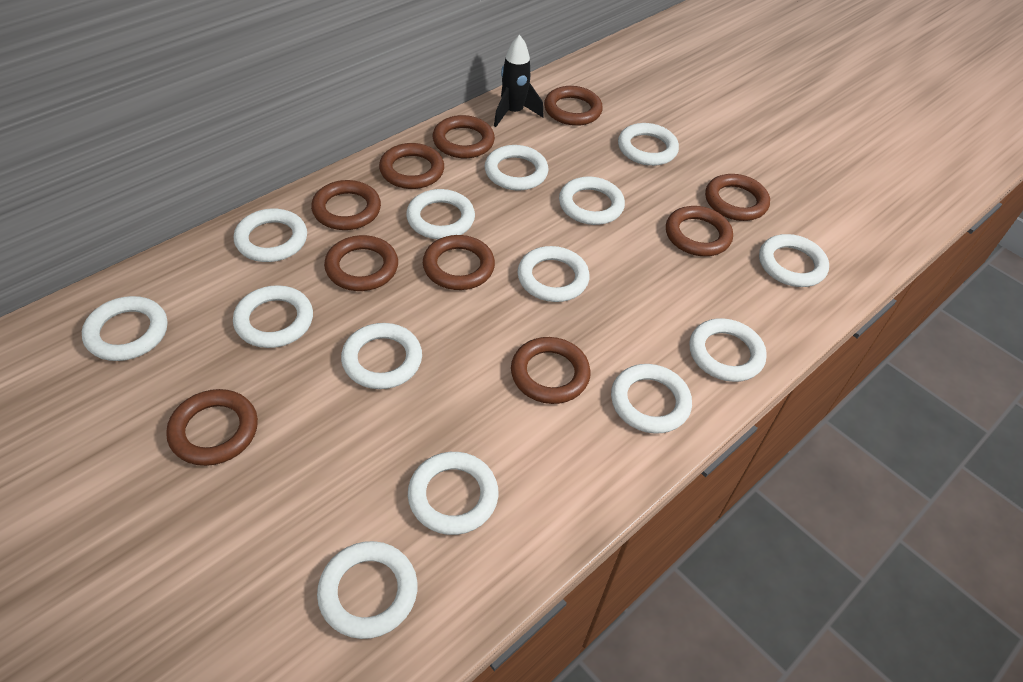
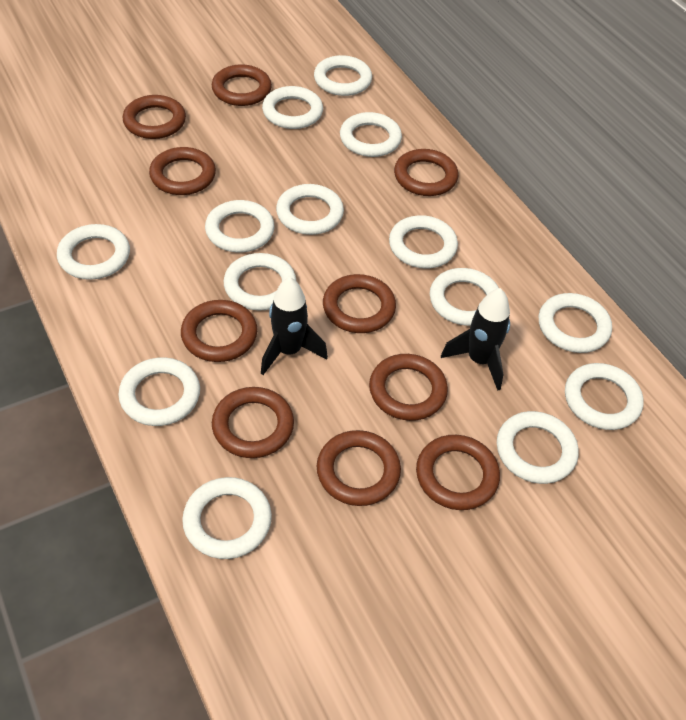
black rocket: [494,34,544,127] = 1 -> [261,277,328,375] [441,288,510,391] = 2

